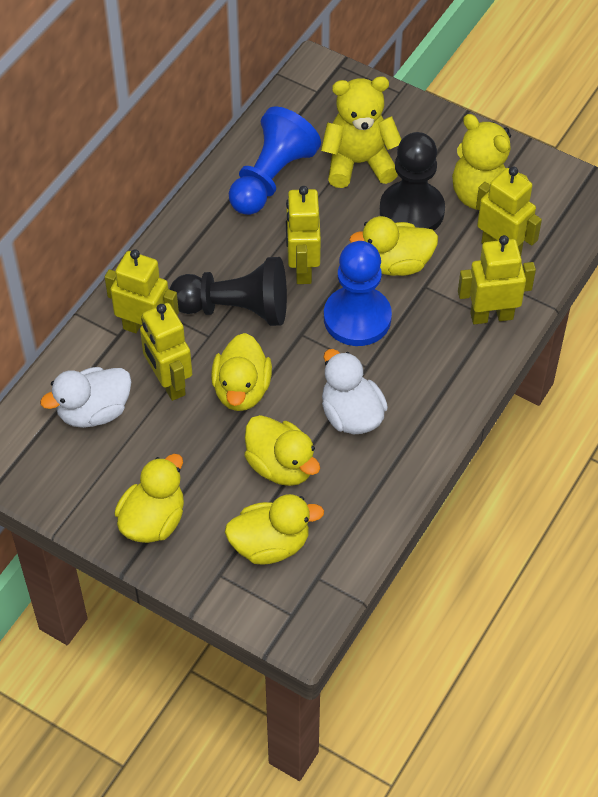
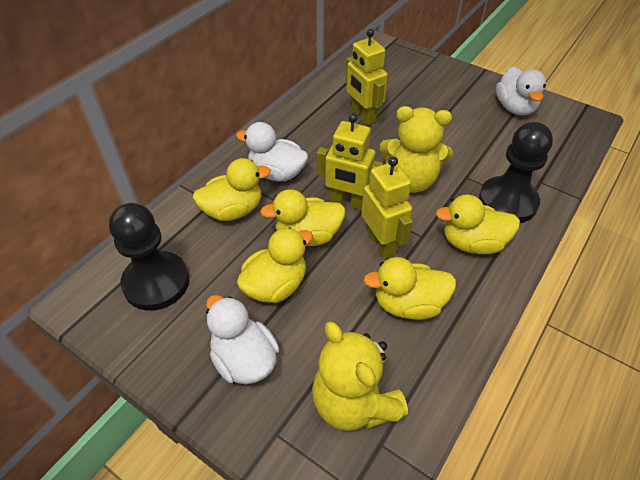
blue pawn: [229,106,321,215] [324,241,392,346] = 2 -> none = 0
white duck: [40,367,131,428] [322,349,388,434] = 2 -> [206,295,280,384] [236,122,308,181] [496,66,546,116] = 3
yellow robot: [105,249,179,333] [140,303,192,401] [286,186,321,284] [458,235,536,324] [476,167,542,256] = 5 -> [317,113,383,210] [346,29,388,125] [361,157,413,259] = 3

